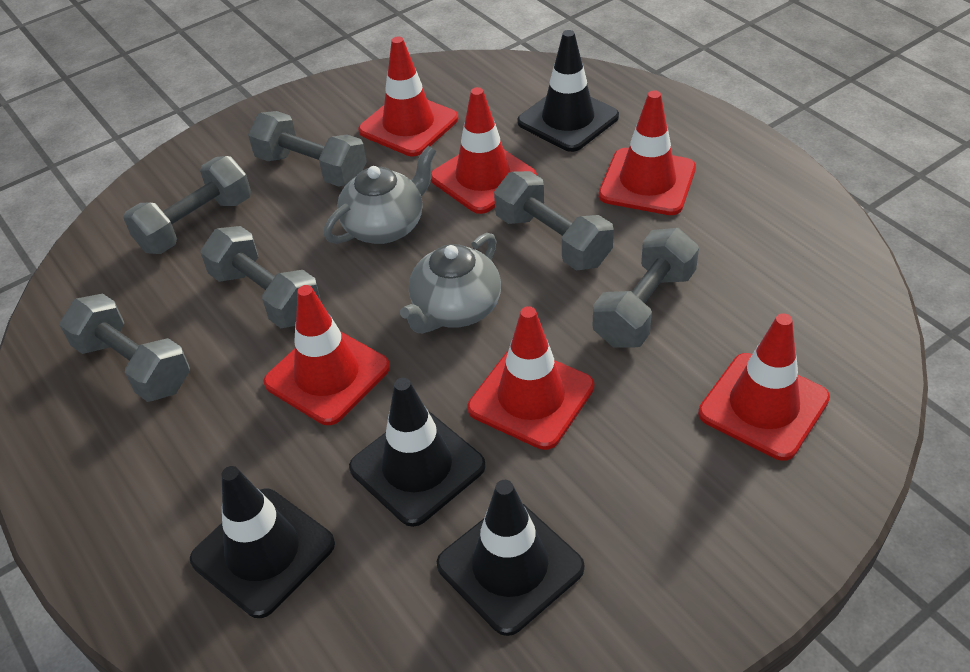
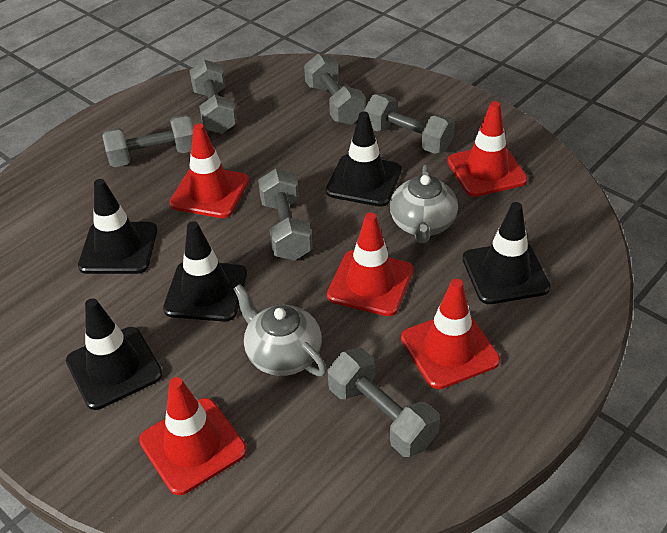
black traffic cone: [190,466,335,618] [349,378,486,527] [437,480,585,636] [517,30,619,152] = 4 -> [66,298,163,410] [78,179,157,274] [163,221,247,322] [326,112,402,207] [462,202,551,304] = 5
red traffic cone: [263,285,390,425] [358,36,458,156] [431,87,537,214] [468,306,594,450] [599,90,696,215] [698,313,830,461] = 6 -> [139,377,247,495] [170,123,249,218] [327,213,413,316] [401,279,500,389] [447,101,528,197] = 5

